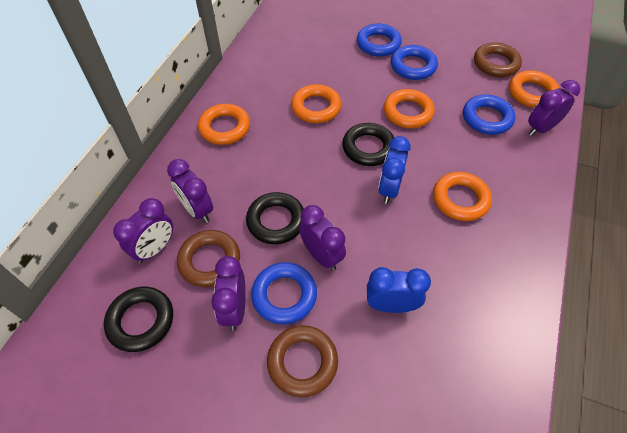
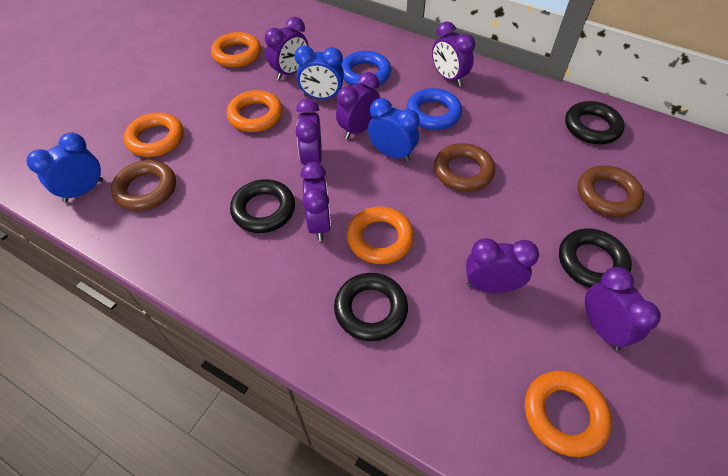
black ring: [104,287,173,352] [246,192,304,244] [342,123,394,166] = 3 -> [230,179,295,233] [334,273,408,341] [559,228,632,288] [565,101,625,144] = 4
blue clock: [367,267,431,313] [378,136,411,204] = 2 -> [27,133,103,203] [295,46,344,99] [368,98,419,162] = 3
blue ring: [251,262,317,324] [357,23,402,56] [391,45,438,80] [463,95,515,135] = 4 -> [341,51,391,86] [407,88,462,130] = 2
purple clock: [113,198,173,263] [167,159,213,223] [211,256,246,330] [299,205,346,271] [528,80,580,136] = 5 -> [265,17,309,80] [296,99,322,165] [301,162,331,241] [336,72,380,139] [432,21,475,86] [466,238,539,293] [585,267,661,351] = 7

